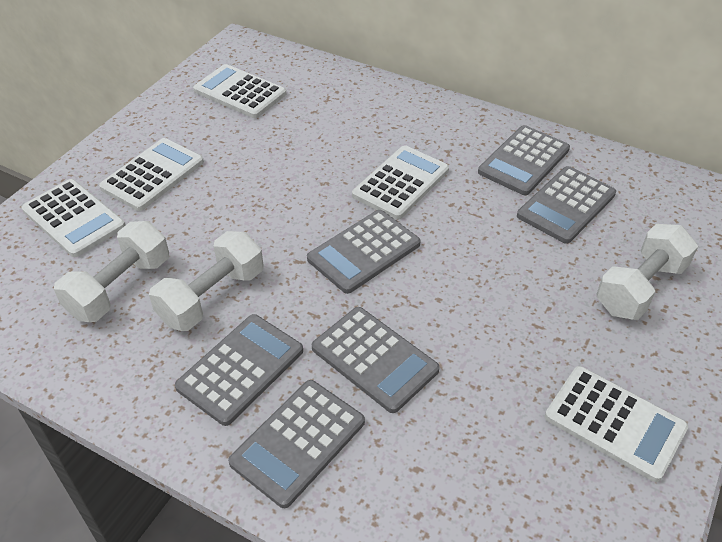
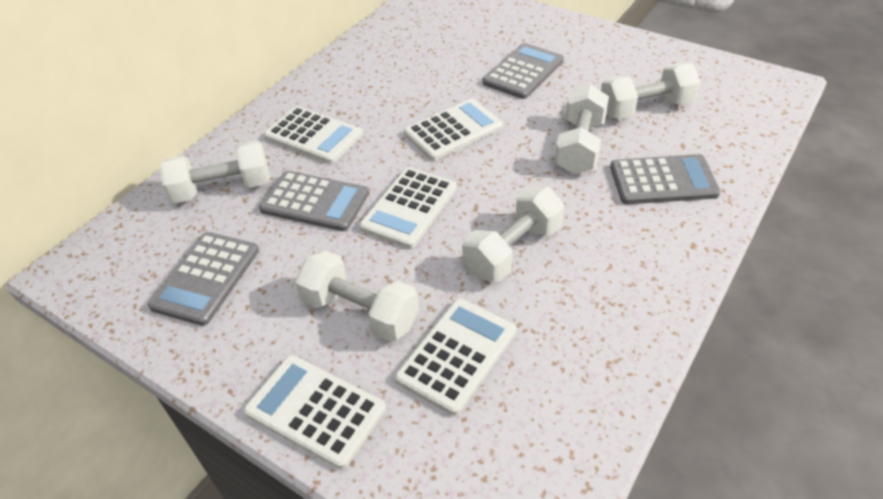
grey calculator: [175,314,303,426] [228,380,365,508] [307,210,421,294] [312,307,440,413] [478,125,570,195] [517,166,616,244] = 6 -> [148,232,259,326] [259,171,369,231] [483,43,564,99] [610,154,721,204] = 4
white dumbbell: [54,221,169,322] [149,231,264,331] [597,224,698,320] = 3 -> [159,141,270,203] [295,251,419,342] [462,187,564,282] [555,84,609,174] [601,63,701,119] = 5

